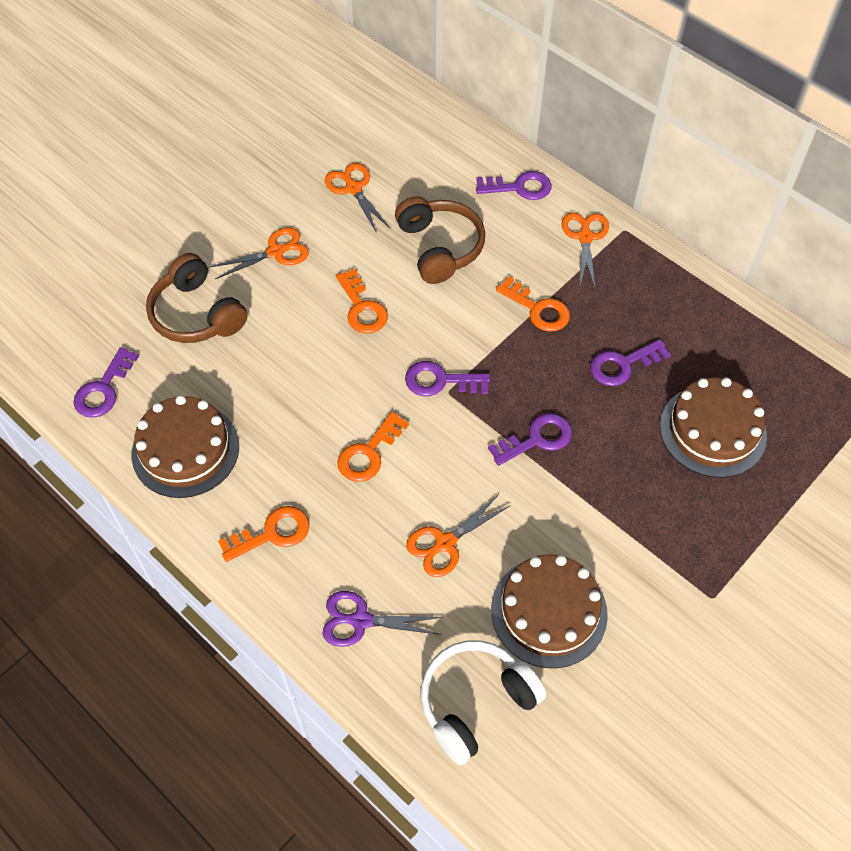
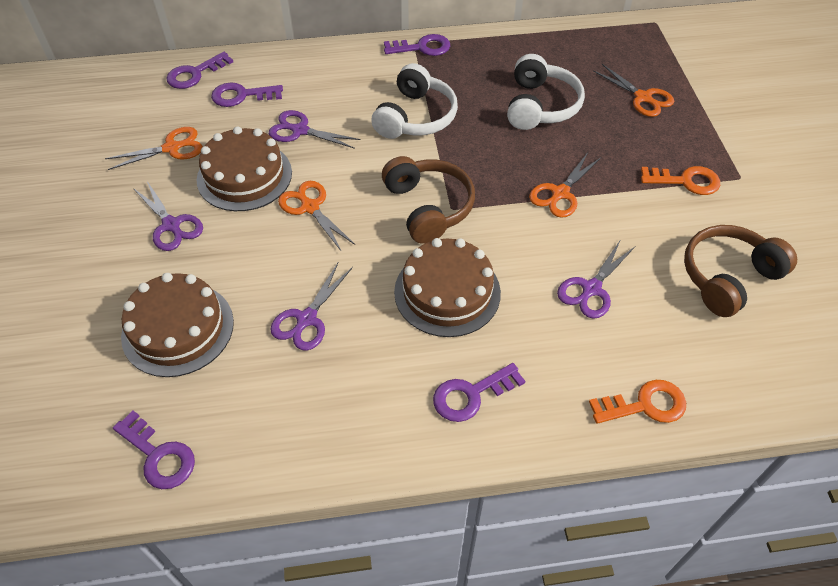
orange key: [218,506,309,562] [336,269,388,333] [337,412,409,482] [496,276,570,332] = 4 -> [589,380,686,424] [641,166,720,195] = 2
purple scissors: [323,591,443,647] = 1 -> [133,181,203,251] [269,110,361,149] [270,263,353,351] [557,241,635,319] = 4
white headphones: [421,640,546,765] = 1 -> [371,63,458,139] [507,54,585,130] = 2

